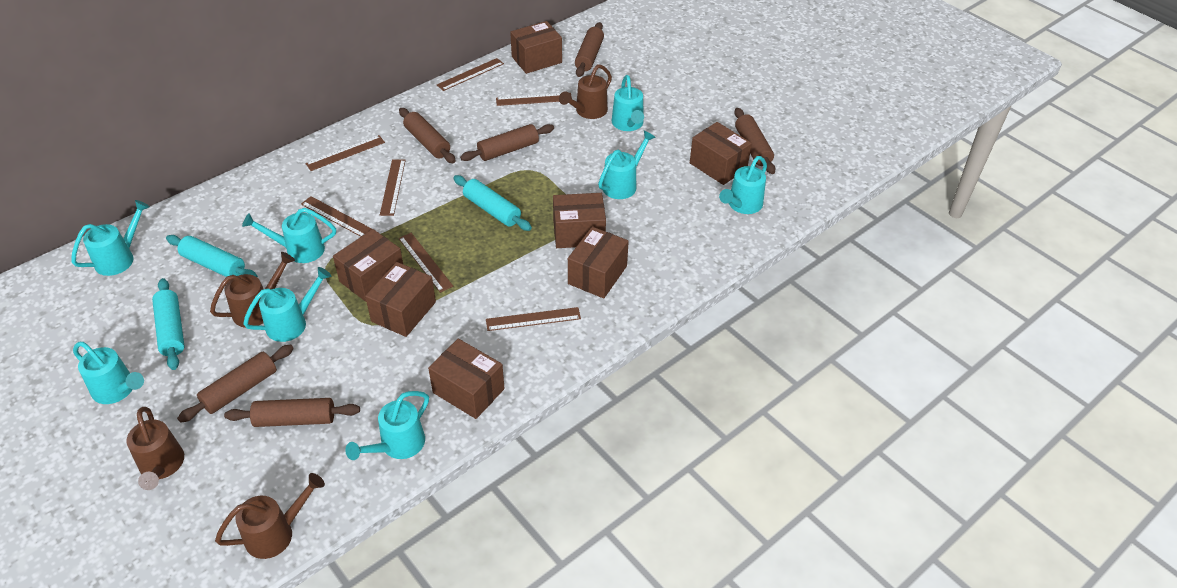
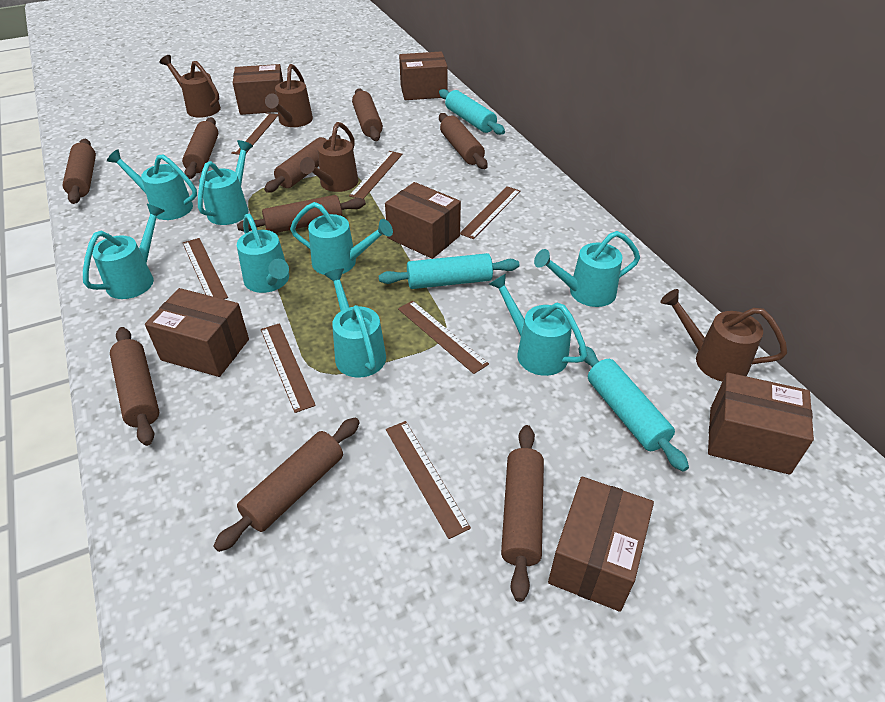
brown box: [333,229,403,302] [365,262,436,337] [428,339,505,419] [510,21,562,74] [553,193,606,248] [568,227,629,298] [690,122,752,185] = 7 -> [145,288,249,377] [233,64,283,115] [385,182,461,259] [399,51,448,100] [548,477,654,612] [708,372,814,475] = 6
brown rolling pin: [177,344,294,423] [224,398,360,427] [399,108,456,163] [460,124,554,161] [575,22,604,77] [735,108,775,174] = 6 -> [63,139,96,204] [110,327,159,446] [182,117,218,179] [213,417,360,552] [237,195,366,233] [264,135,340,193] [352,88,383,141] [439,113,488,169] [501,425,544,602] = 9

